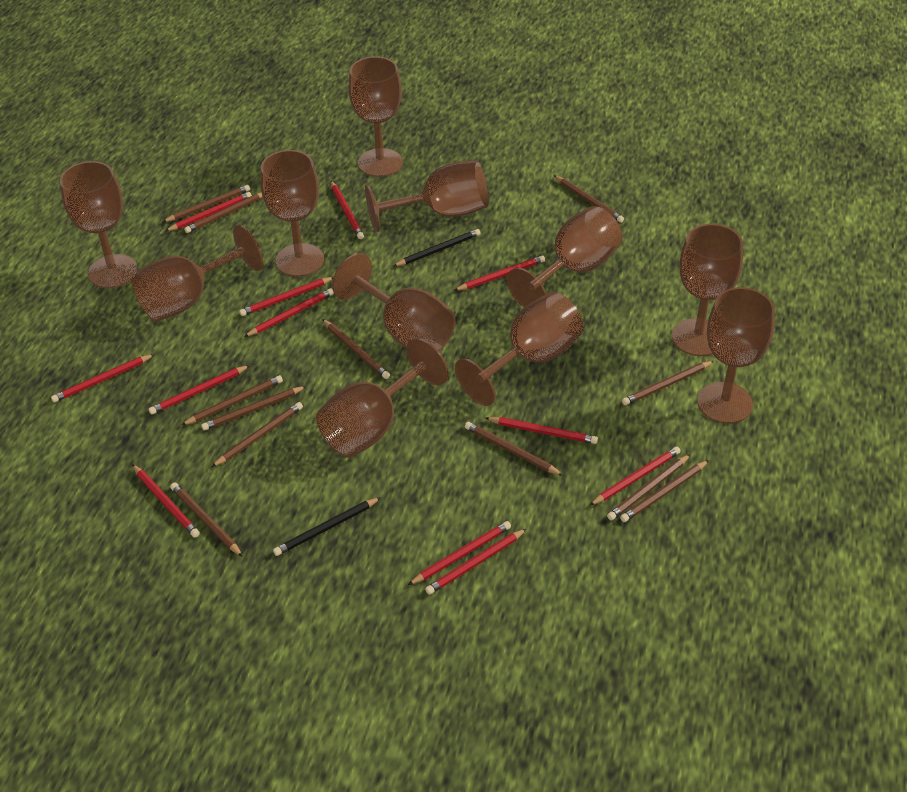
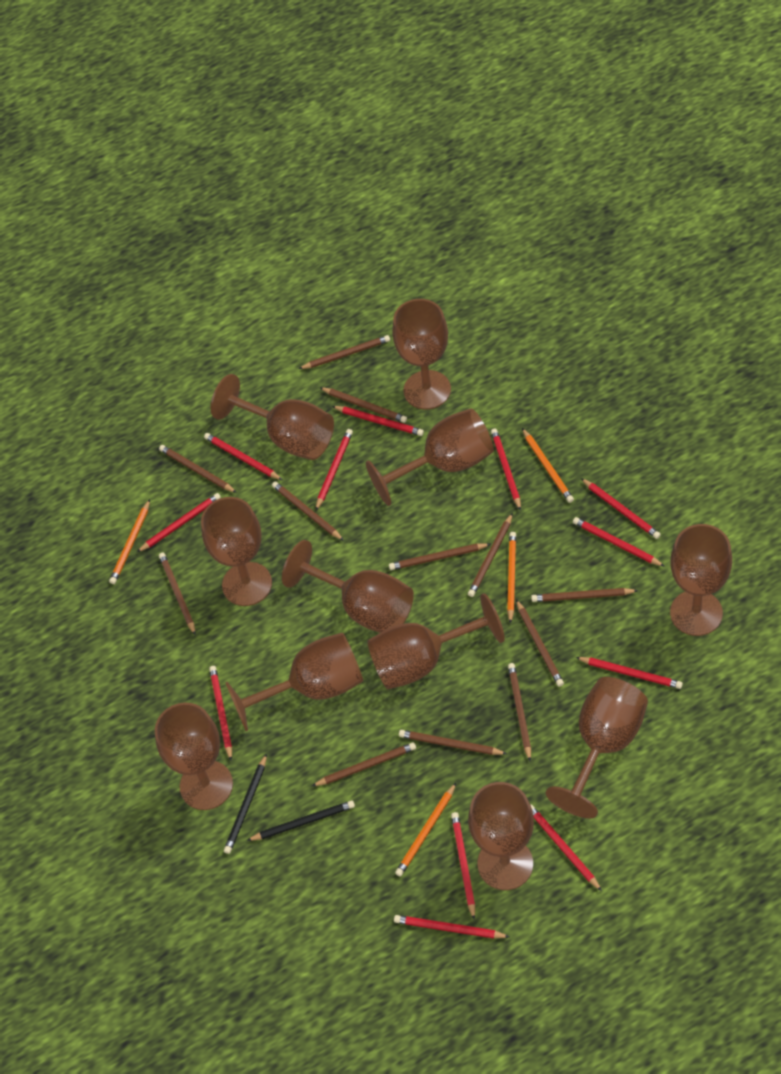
orange pencil: none = 0 -> [109,499,150,584] [395,783,456,877] [507,532,516,624] [522,428,574,503] = 4

